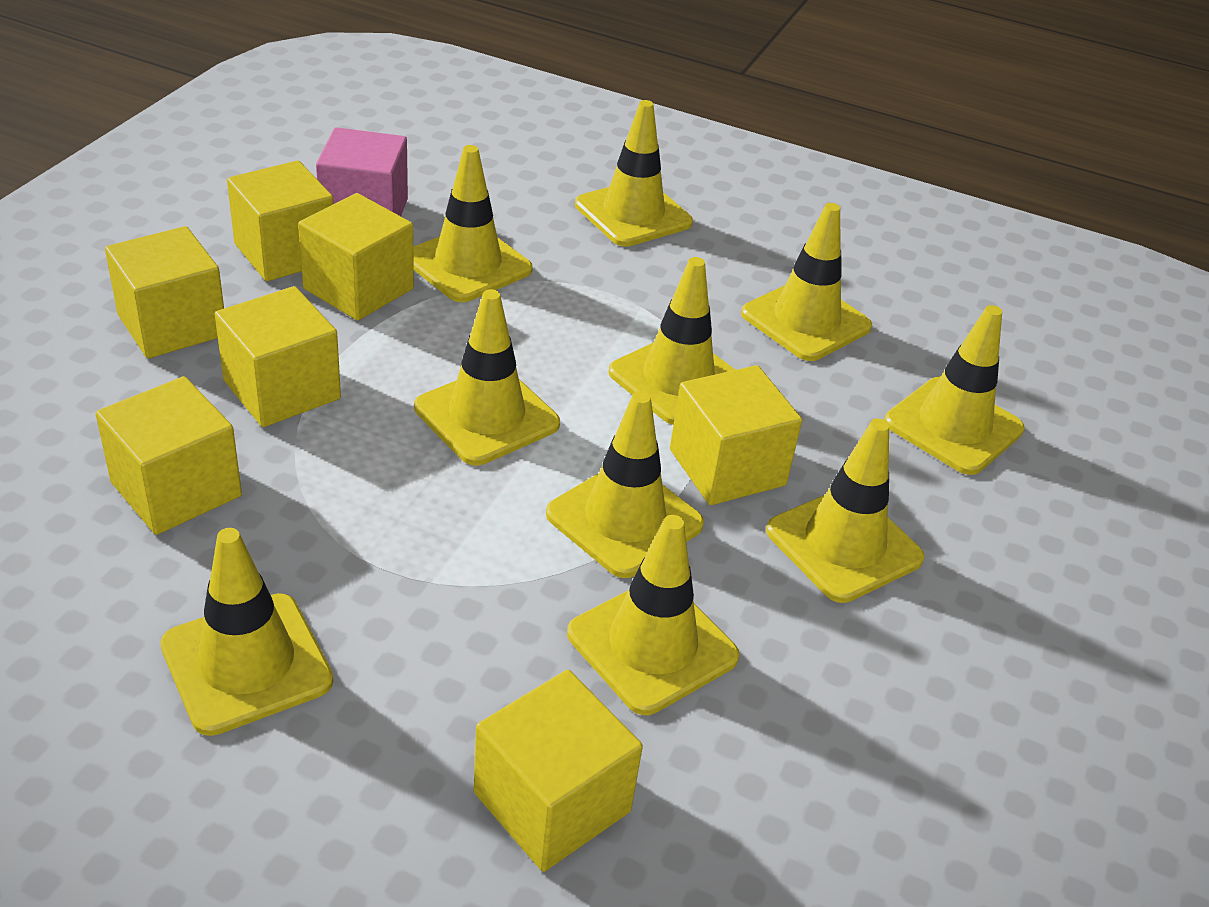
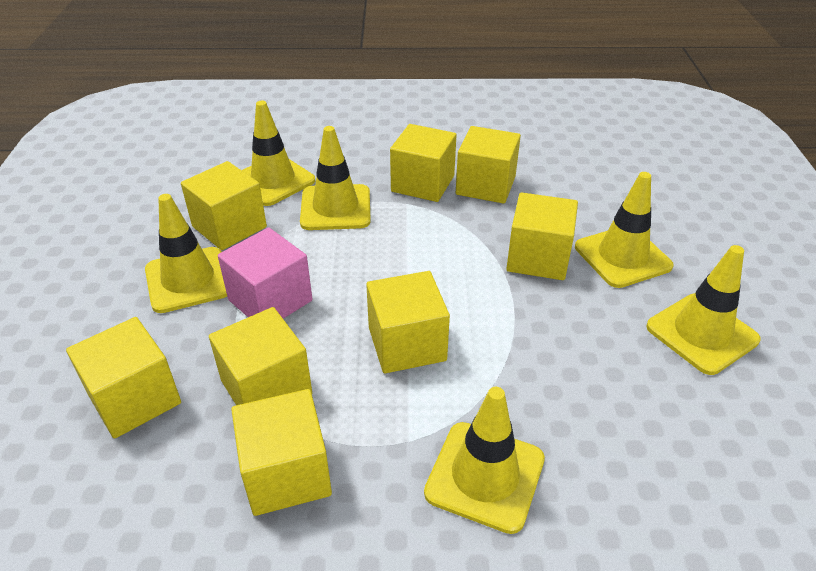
yellow cube: [95,376,242,535] [105,226,224,358] [215,286,341,427] [227,160,334,281] [298,193,414,320] [474,670,643,872] [670,365,802,505] = 7 -> [66,317,181,439] [181,161,267,250] [209,307,312,405] [231,389,332,516] [366,271,450,373] [390,124,457,202] [456,126,521,204] [506,192,578,280] = 8
yellow traffic cone: [160,528,333,736] [413,145,533,302] [414,289,560,465] [546,391,704,578] [567,515,739,715] [575,100,693,247] [609,257,735,425] [741,203,872,361] [766,418,925,603] [884,305,1025,475] = 10 -> [145,194,227,313] [242,101,315,206] [300,126,371,230] [424,387,545,534] [575,172,674,288] [646,245,761,375] = 6

